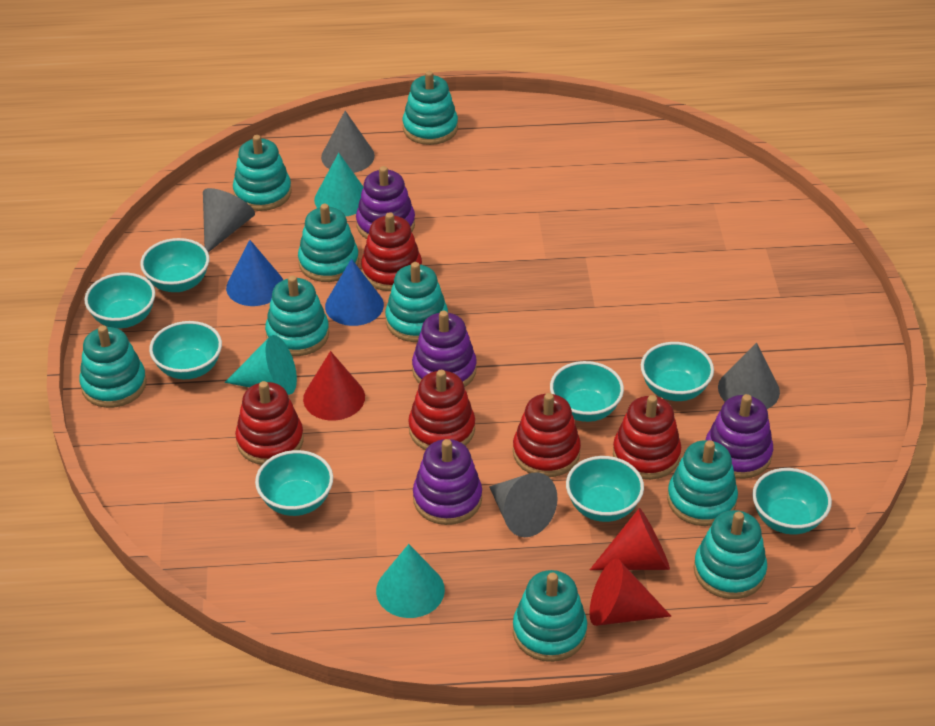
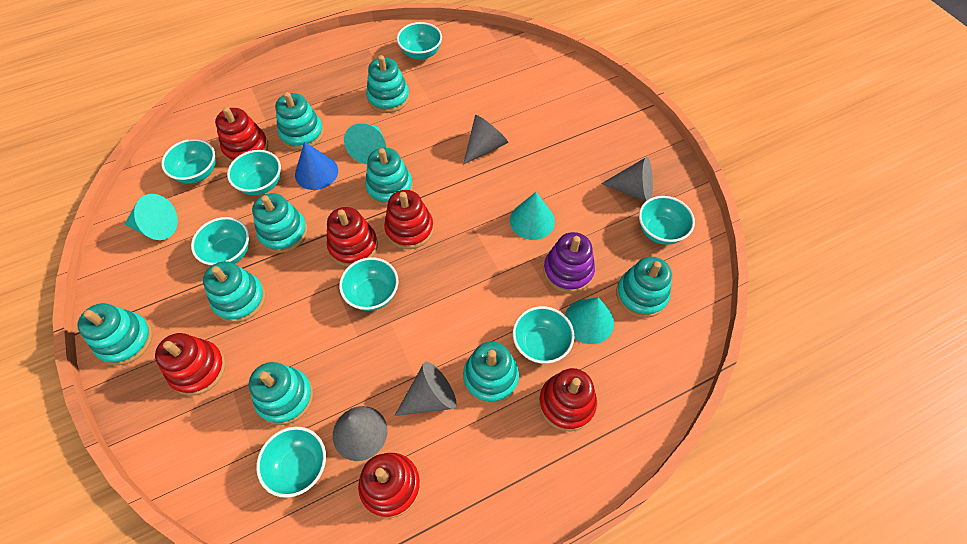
blue cone: [226,240,283,306] [325,259,384,326] = 2 -> [295,142,338,190] = 1
purple stacking toy: [356,166,415,239] [412,311,477,387] [413,439,482,525] [705,394,773,479] = 4 -> [543,232,595,293] = 1
red cone: [303,351,365,420] [589,559,671,626] [590,508,670,570] = 3 -> none = 0
red stacking toy: [235,381,304,465] [361,212,422,291] [408,370,475,450] [513,393,581,477] [613,395,681,480] = 5 -> [155,333,226,396] [215,107,268,162] [327,207,378,267] [358,453,421,518] [384,190,434,249] [539,368,597,432] = 6
turquoise cone: [224,335,297,395] [314,153,364,216] [376,544,445,618] = 3 -> [125,194,178,240] [344,123,386,164] [510,192,555,240] [565,297,614,344] = 4

